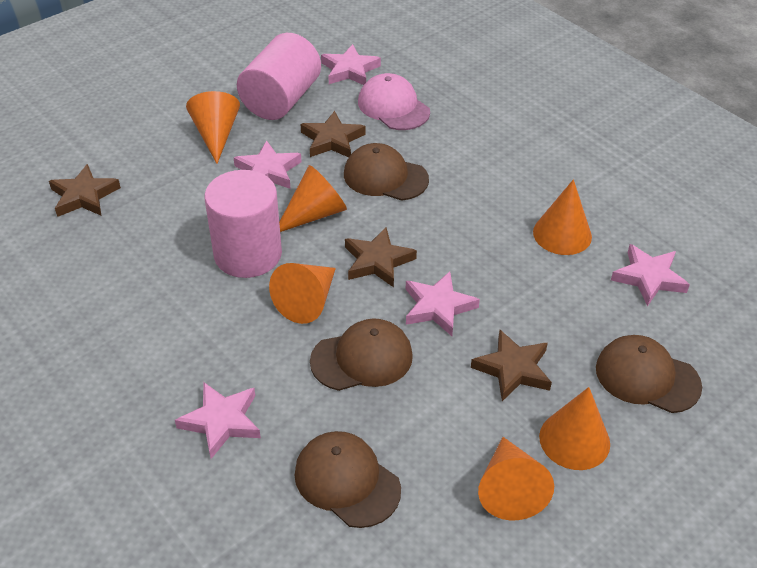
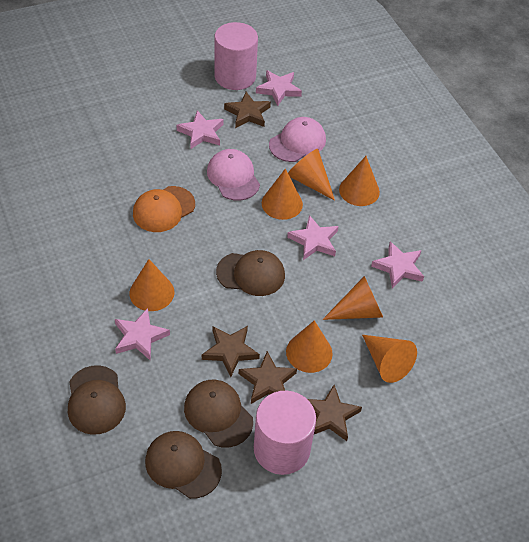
orange cap: none = 0 -> [133,186,195,232] = 1
orange cone: [186,91,240,164] [269,263,336,324] [279,165,347,232] [478,437,554,520] [533,179,592,255] [539,387,610,470] = 6 -> [129,259,175,311] [262,169,303,220] [286,320,333,373] [288,149,335,201] [322,276,383,320] [339,156,380,206] [362,335,417,383] = 7
pink cap: [358,73,430,130] = 1 -> [207,149,260,201] [269,117,326,162] = 2

